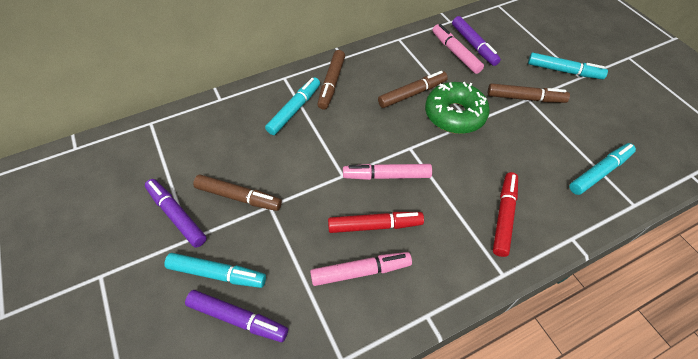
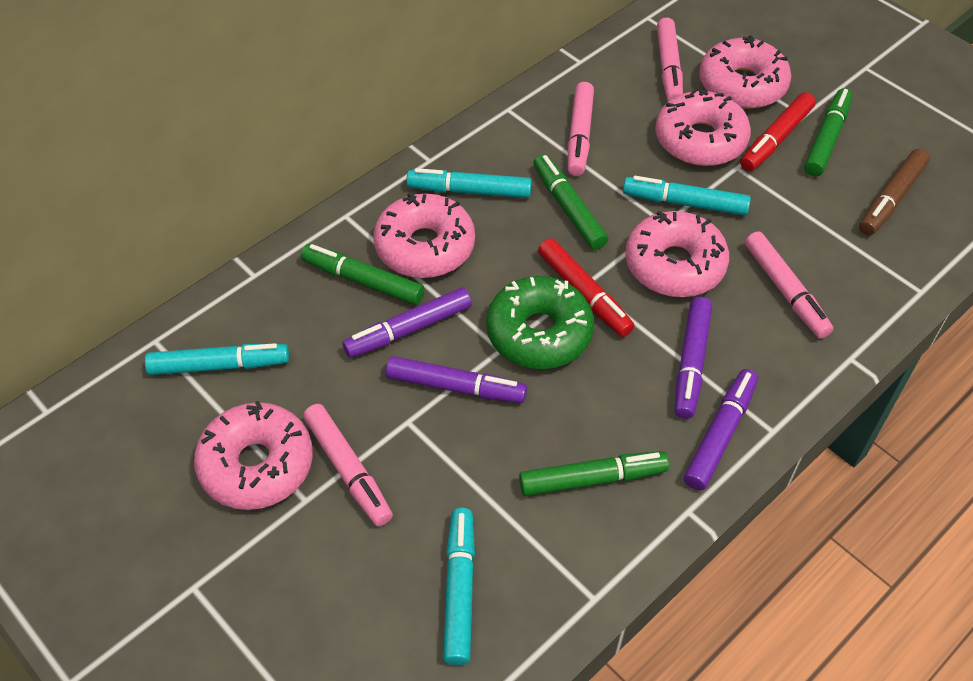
brown marker: [193,175,282,211] [317,50,345,110] [378,71,448,108] [488,83,570,103] = 4 -> [859,149,930,235] = 1
green marker: none = 0 -> [301,244,424,305] [519,451,669,496] [533,154,608,250] [804,88,853,177] = 4
pink donut: none = 0 -> [194,401,313,510] [373,193,475,278] [625,211,729,297] [655,88,751,166] [699,35,791,109] = 5
pink marker: [310,252,412,286] [343,164,432,180] [432,24,484,74] = 3 -> [303,404,393,526] [568,82,594,176] [657,17,683,101] [745,231,833,339] = 4
purple marker: [145,179,207,247] [185,290,288,342] [452,16,501,66] = 3 -> [342,287,472,358] [386,356,527,403] [675,297,712,419] [684,369,758,491] = 4

